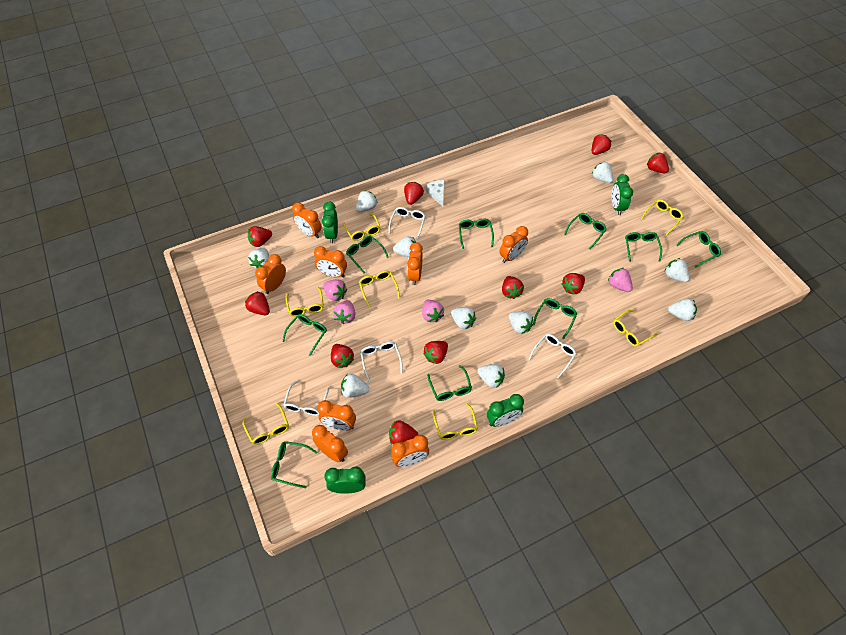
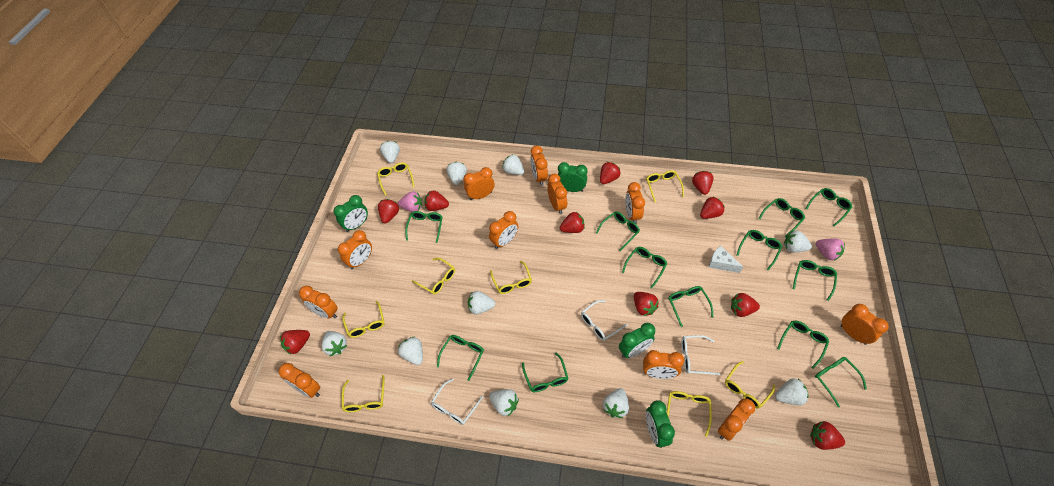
green glasses: [271,441,317,488] [282,314,327,356] [346,235,389,274] [427,365,472,401] [459,219,494,249] [533,298,577,339] [564,213,607,249] [625,232,662,262] [676,231,721,268] = 9 -> [405,211,443,243] [437,335,484,381] [522,353,568,392] [596,211,640,251] [622,247,668,288] [668,286,713,327] [737,230,782,270] [758,198,805,237] [777,321,829,369] [793,260,837,301] [806,188,853,227] [815,357,867,407] = 12
orange clock: [255,254,286,294] [292,203,322,238] [312,425,348,463] [314,246,347,278] [317,400,356,431] [391,435,429,467] [407,243,423,285] [499,226,528,263] = 8 -> [279,363,320,398] [299,286,338,319] [338,230,372,269] [464,167,494,200] [489,211,518,249] [530,146,548,186] [547,174,568,214] [625,182,645,224] [643,350,684,379] [718,398,755,441] [841,304,889,345] = 11
pink strawberry: [323,280,347,301] [333,300,355,324] [422,300,444,322] [608,268,633,292] = 4 -> [398,191,422,212] [816,238,845,261] = 2
white glasses: [283,381,329,416] [360,342,403,382] [389,207,426,240] [529,334,576,378] = 4 -> [431,378,483,425] [581,300,628,341] [681,335,720,375] = 3
yellow glasses: [243,403,289,445] [285,287,324,317] [343,214,381,241] [359,271,400,308] [433,403,478,440] [613,310,658,347] [641,200,684,236] = 7 -> [342,301,385,338] [342,375,385,412] [377,162,414,196] [412,258,455,295] [490,261,532,294] [646,170,684,203] [667,391,712,437] [725,361,775,409] = 8

